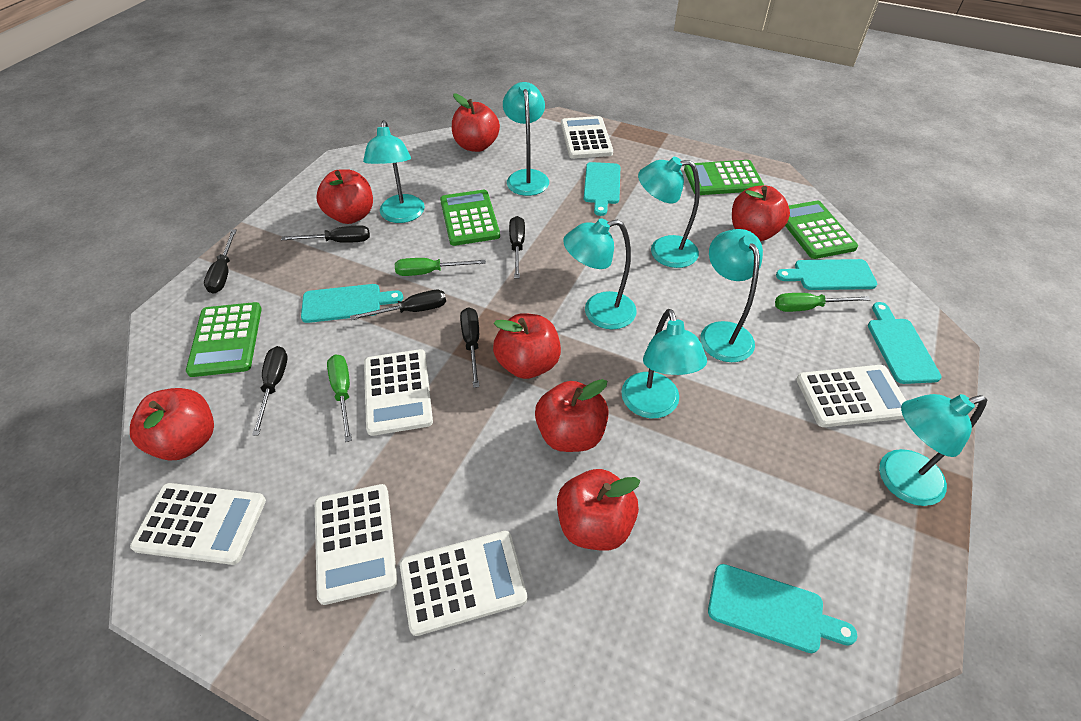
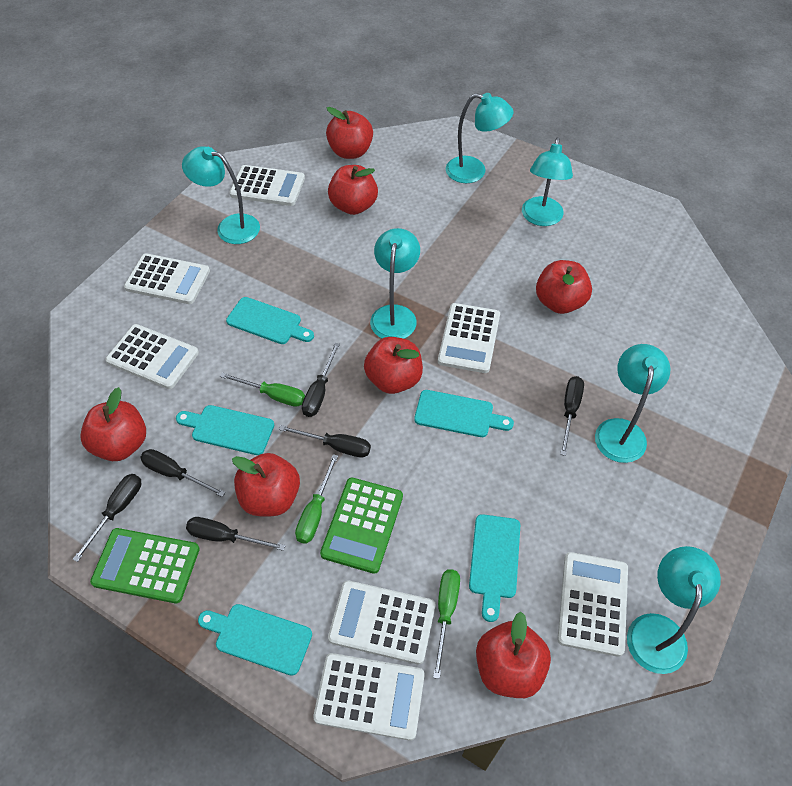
green calculator: [186,302,262,377] [440,190,500,246] [684,160,764,195] [785,200,858,259] = 4 -> [90,528,200,603] [320,477,403,574] = 2
turquoise lamp: [363,120,425,223] [503,82,549,196] [563,218,637,329] [621,309,707,418] [638,157,700,268] [700,229,763,362] [879,394,987,506] = 7 -> [182,146,260,244] [370,228,420,339] [446,93,514,183] [522,138,573,226] [595,344,670,463] [627,546,721,674] = 6
white calculator: [130,483,266,565] [315,484,398,605] [364,349,433,436] [400,531,527,636] [561,116,613,159] [796,365,906,427] = 6 -> [105,324,199,389] [124,253,210,304] [229,165,305,206] [313,653,425,741] [328,580,435,665] [438,303,500,373] [558,552,628,657] = 7

